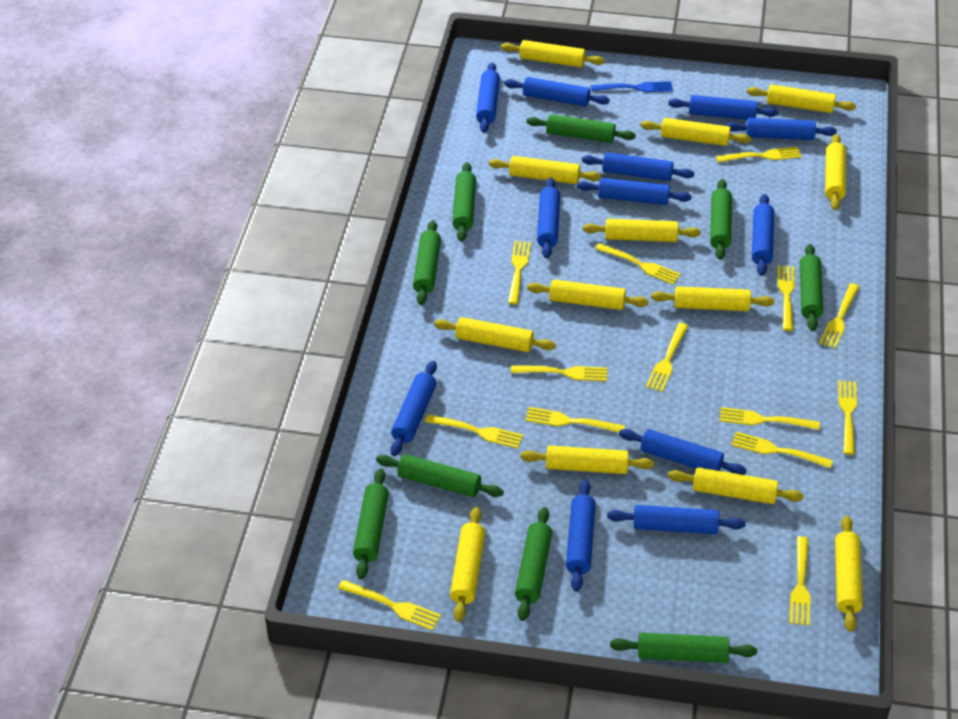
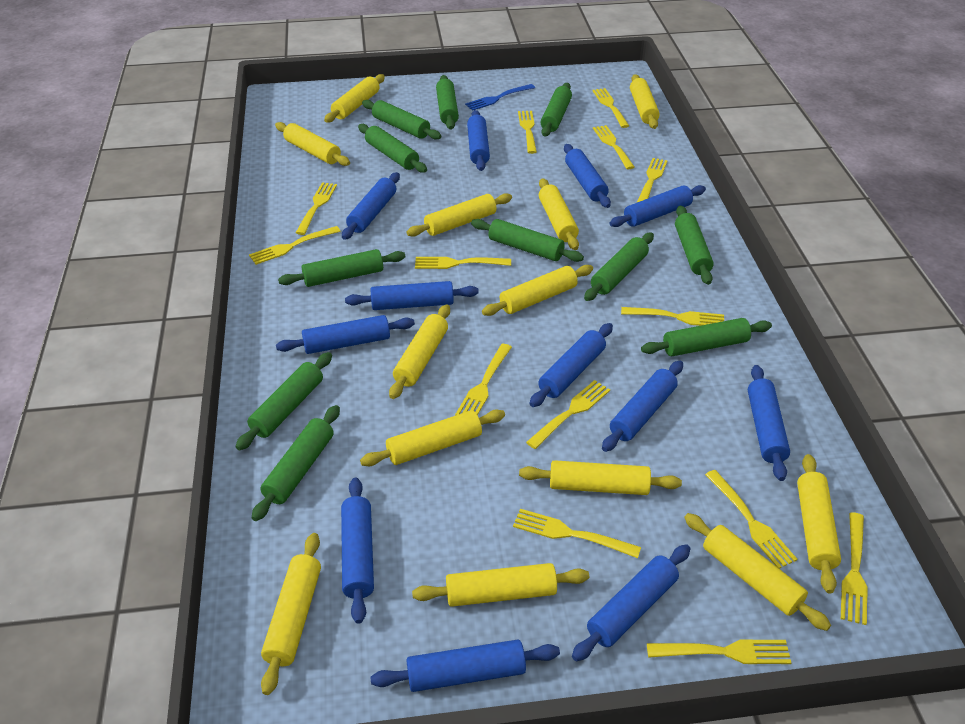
green rolling pin: [353,468,389,579] [376,454,504,497] [413,220,441,305] [452,162,476,242] [515,507,552,621] [526,114,636,143] [610,633,757,663] [710,179,732,260] [800,244,823,331] = 9 -> [236,352,332,450] [252,405,340,521] [278,249,405,287] [358,124,427,173] [362,100,441,140] [436,75,459,130] [471,219,584,262] [541,83,572,137] [584,232,654,301] [641,318,772,356] [675,206,714,285] = 11

